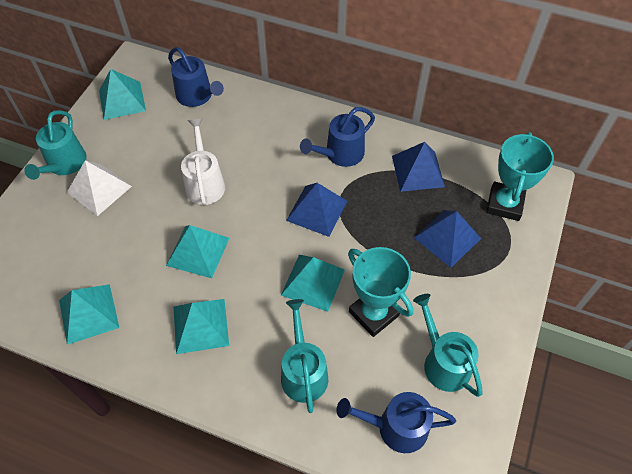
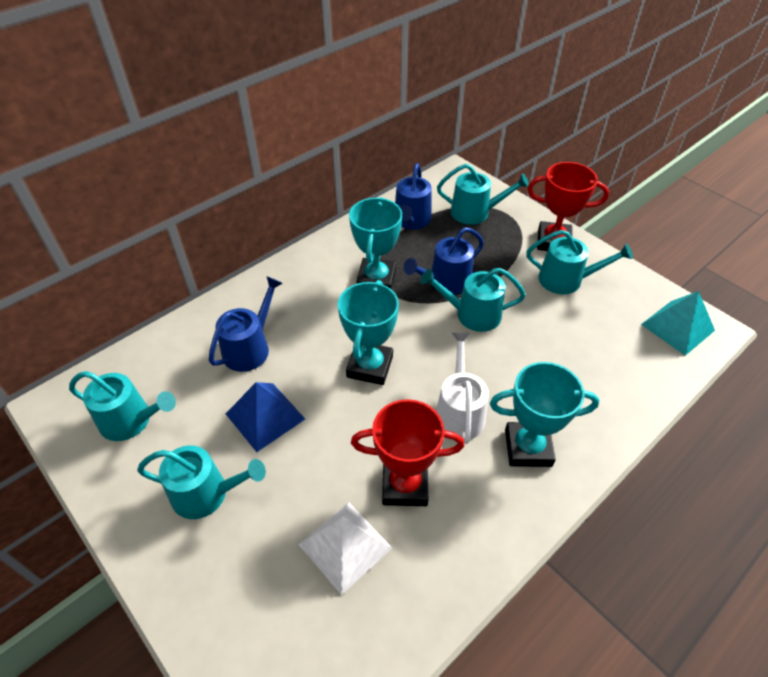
blue pyramid: [286,183,347,237] [392,142,445,192] [414,210,481,268] = 3 -> [226,382,305,452] = 1
red trophy: none = 0 -> [351,399,464,506] [527,162,609,251] = 2
turquoise pyramid: [59,284,119,345] [99,69,146,120] [166,225,229,278] [173,299,229,354] [281,255,345,312] = 5 -> [641,291,715,356] = 1
turquoise trophy: [348,247,413,337] [486,132,554,221] = 2 -> [338,280,399,385] [349,197,402,289] [490,362,599,467] = 3
turquoise watering can: [24,110,87,180] [281,299,328,413] [413,294,483,397] = 3 -> [69,371,176,441] [137,445,266,519] [420,268,526,332] [437,164,529,225] [526,230,633,294] = 5

